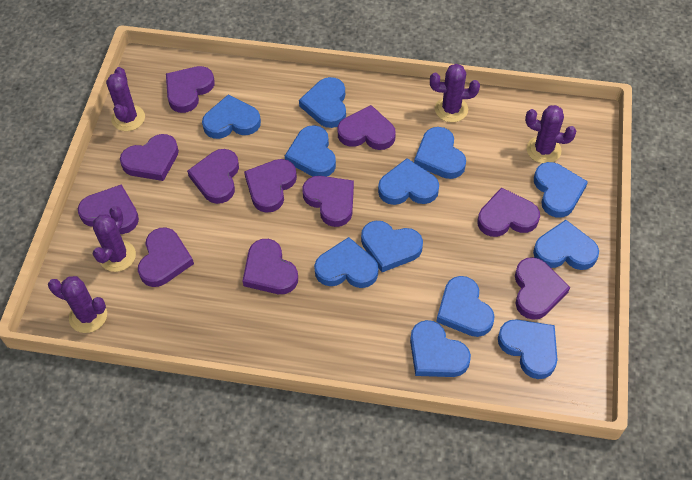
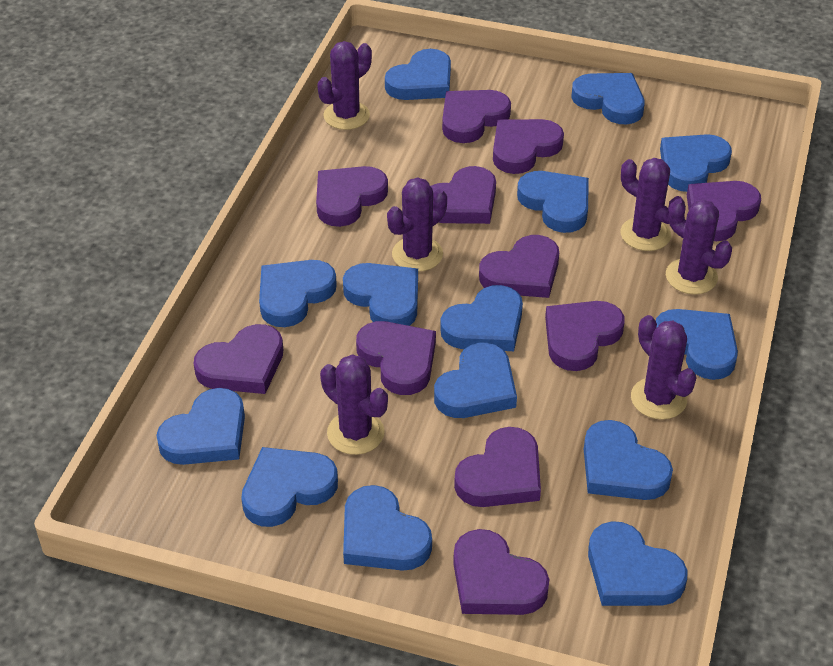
blue heart: [202,94,261,139] [285,125,336,177] [299,77,346,128] [314,237,378,288] [361,221,423,272] [378,158,439,205] [410,320,471,377] [414,127,466,179] [436,276,495,337] [498,320,558,379] [533,220,599,270] [534,162,588,218] = 12 -> [156,388,245,465] [241,447,338,527] [259,260,337,327] [343,263,418,326] [343,485,432,571] [385,49,451,100] [434,343,517,418] [440,285,523,351] [517,171,589,233] [571,73,645,124] [584,420,673,500] [588,521,687,606] [656,309,738,380] [660,134,732,192] = 14
purple cactus: [48,276,107,333] [93,206,136,272] [106,67,145,131] [430,64,480,122] [525,105,576,163] = 5 -> [317,41,372,130] [320,354,388,455] [387,178,447,272] [621,158,685,251] [631,315,697,420] [666,199,732,294] = 6

